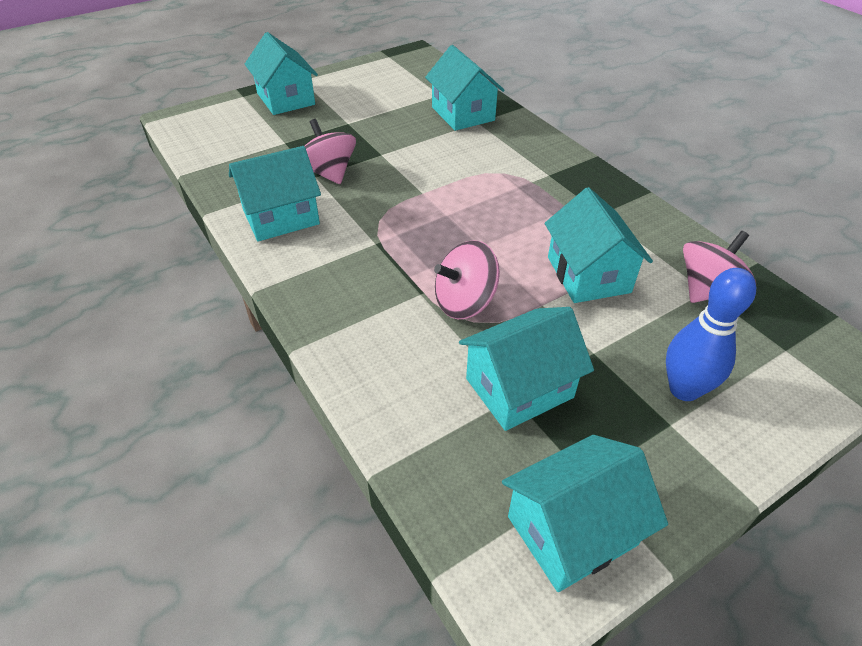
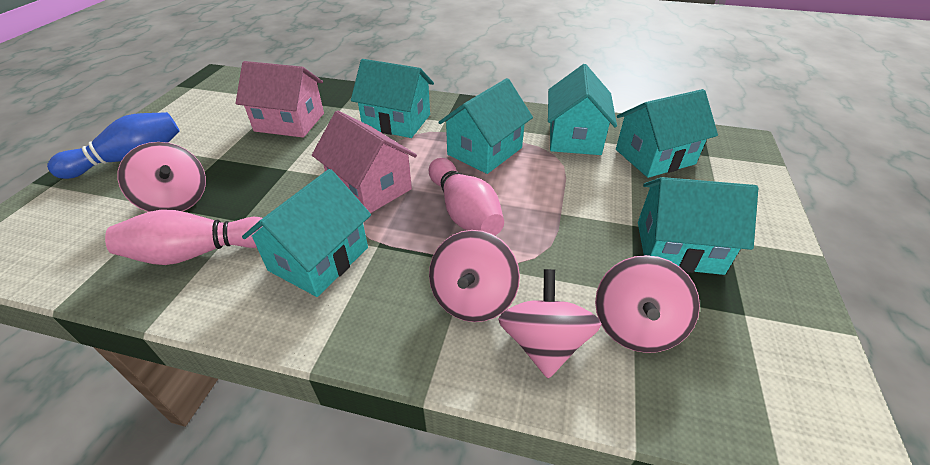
pink bowling pin: none = 0 -> [105,209,263,265] [428,158,504,235] = 2
pink house: none = 0 -> [235,61,324,138] [312,110,417,213] = 2
pink spinning top: [305,119,356,184] [434,240,500,319] [683,231,756,303] = 3 -> [118,142,206,212] [429,230,520,322] [498,269,602,378] [595,255,700,353] = 4

